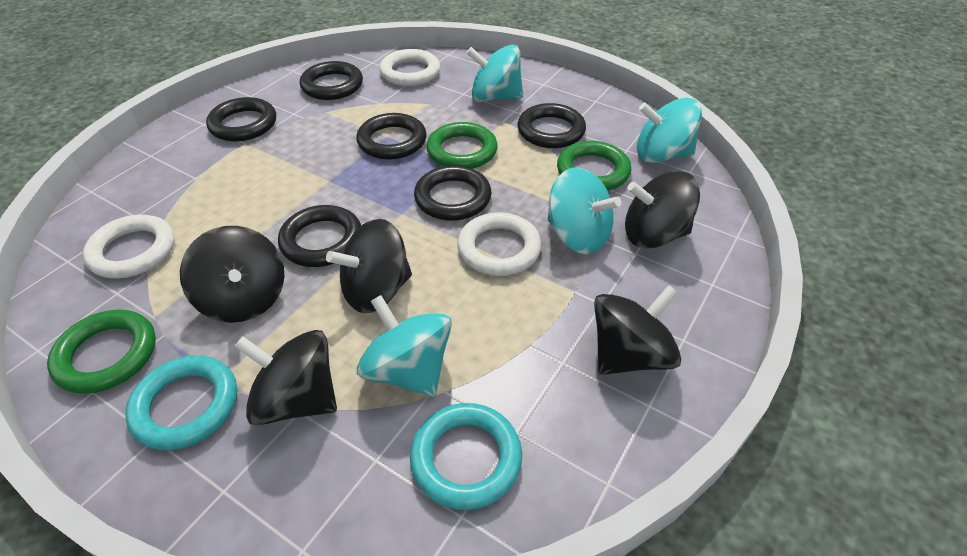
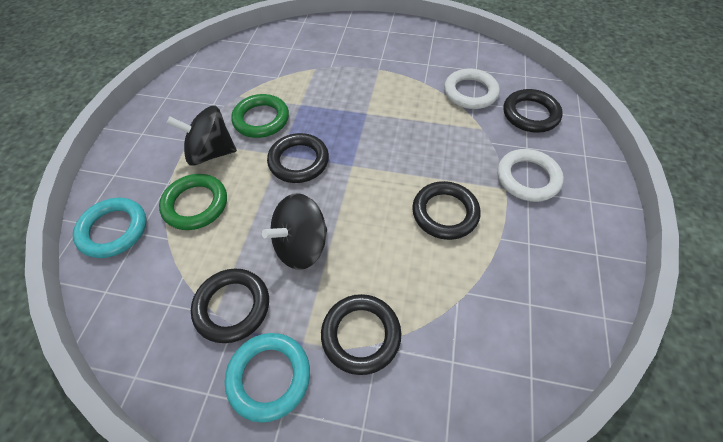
black ring: [206,97,276,141] [278,205,361,267] [300,61,363,100] [356,113,426,159] [414,165,491,221] [518,103,586,148] = 6 -> [191,269,269,343] [267,133,329,183] [321,294,401,375] [412,181,480,240] [503,89,563,133] = 5
black spinning top: [180,226,285,323] [234,330,337,426] [326,219,412,313] [594,285,681,375] [625,171,700,249] = 5 -> [167,106,237,166] [262,193,327,270] = 2
green ring: [47,310,156,394] [426,122,498,169] [557,141,631,191] = 3 -> [159,174,227,230] [231,94,289,138] = 2
turquoise spinning top: [357,295,452,397] [466,45,523,102] [547,167,621,254] [637,98,702,163] = 4 -> none = 0
white ring: [83,215,175,278] [379,49,440,86] [457,212,542,276] = 3 -> [444,68,500,109] [497,149,564,202] = 2

